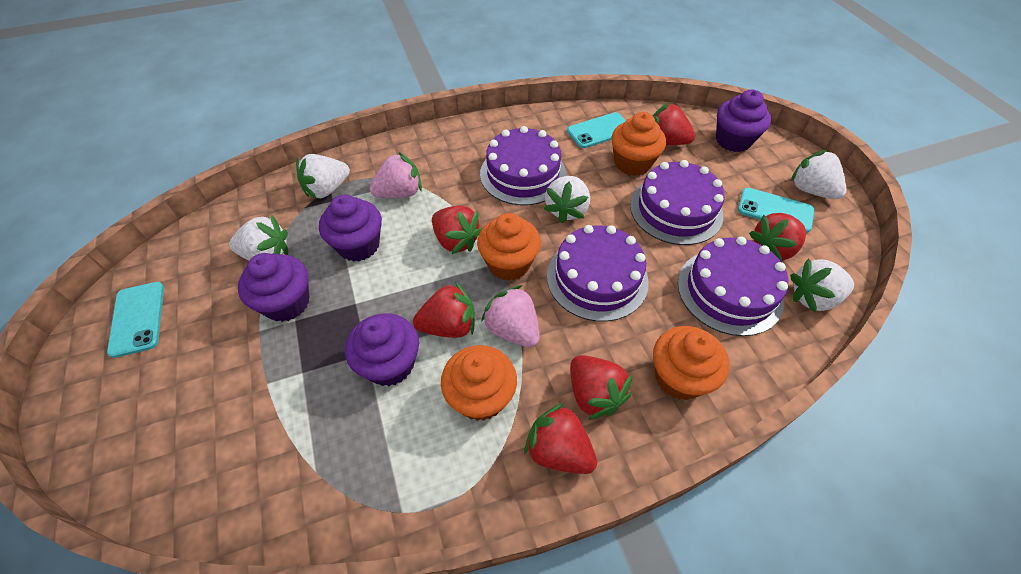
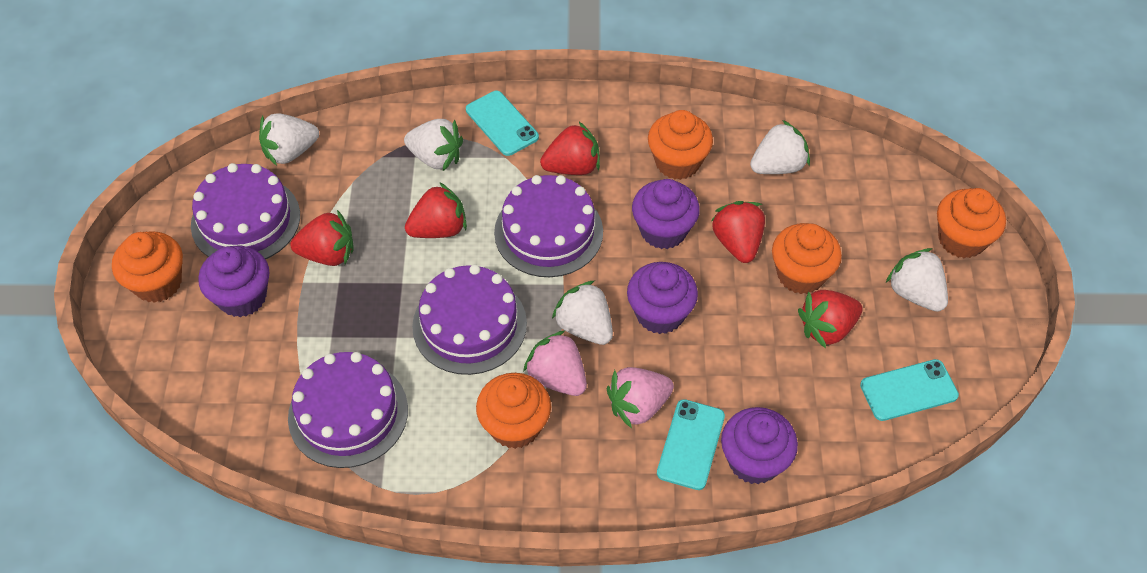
orange cupcake: [441,345,517,421] [477,213,541,281] [612,112,666,176] [653,326,729,400] = 4 -> [112,231,183,303] [476,373,551,449] [648,110,713,180] [772,223,842,294] [937,188,1006,259] = 5
red strawberry: [413,282,475,338] [432,206,482,254] [524,403,597,474] [570,355,632,420] [653,103,695,145] [749,213,806,261] = 6 -> [290,210,354,266] [405,182,467,238] [540,122,600,175] [711,201,765,263] [798,290,863,348] = 5

